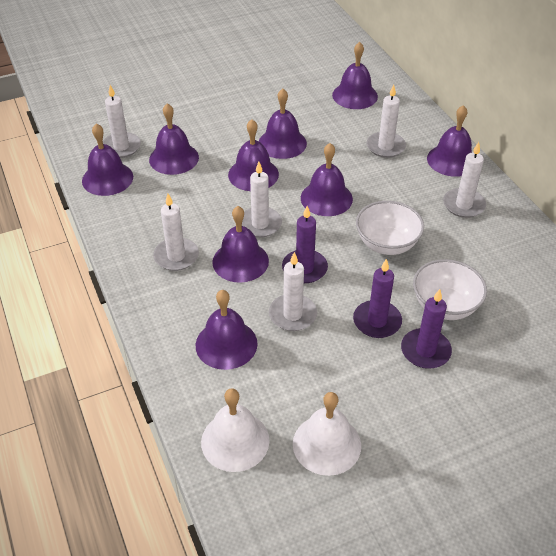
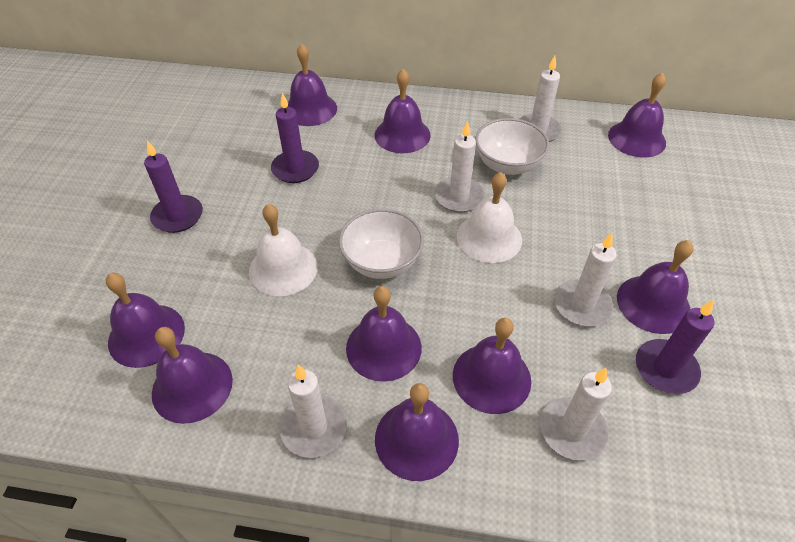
white candle: [103,85,141,158] [153,194,199,271] [242,162,282,238] [269,252,317,331] [367,85,406,158] [443,142,486,218] = 6 -> [280,365,347,458] [435,121,485,213] [520,56,562,142] [540,368,612,461] [554,233,617,326] = 5

